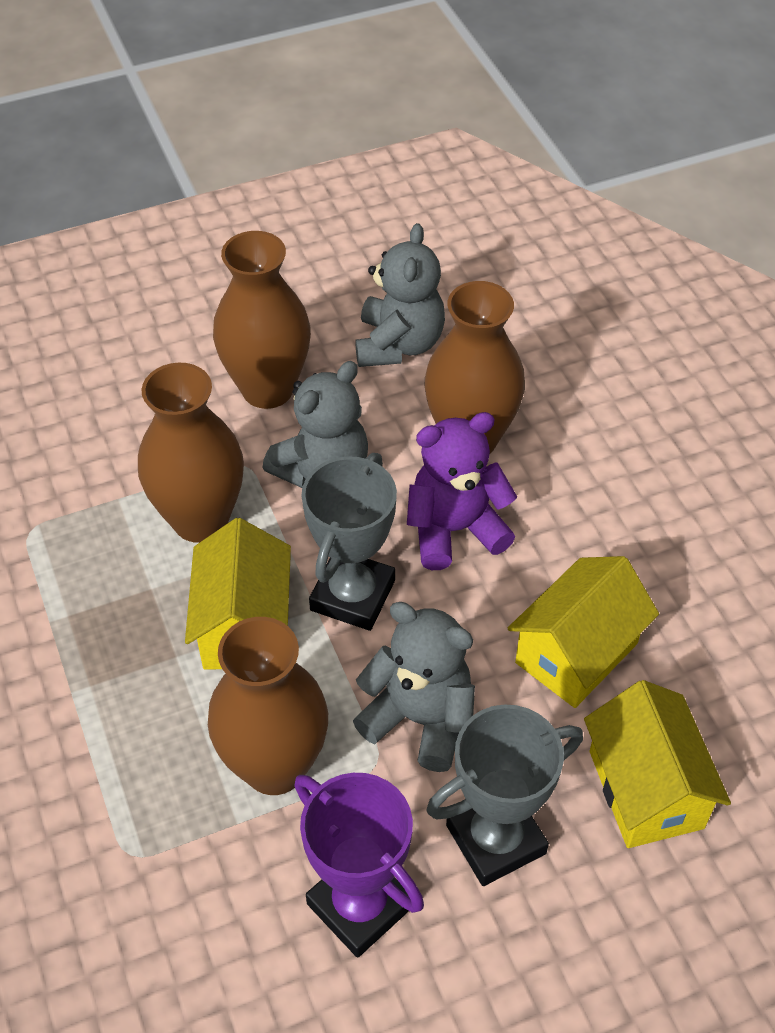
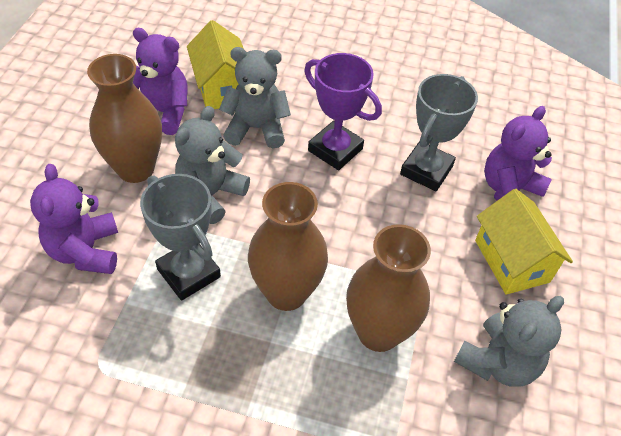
brown vase: [138,363,244,543] [208,617,328,795] [213,231,311,409] [424,281,525,453] = 4 -> [87,54,162,183] [248,182,328,311] [346,224,431,352] = 3
purple teddy bear: [407,412,517,570] = 1 -> [30,164,118,274] [133,28,188,135] [484,106,552,201] = 3
yellow house: [185,518,291,669] [508,556,659,708] [584,680,731,848] = 3 -> [187,20,244,109] [475,189,573,295] = 2

